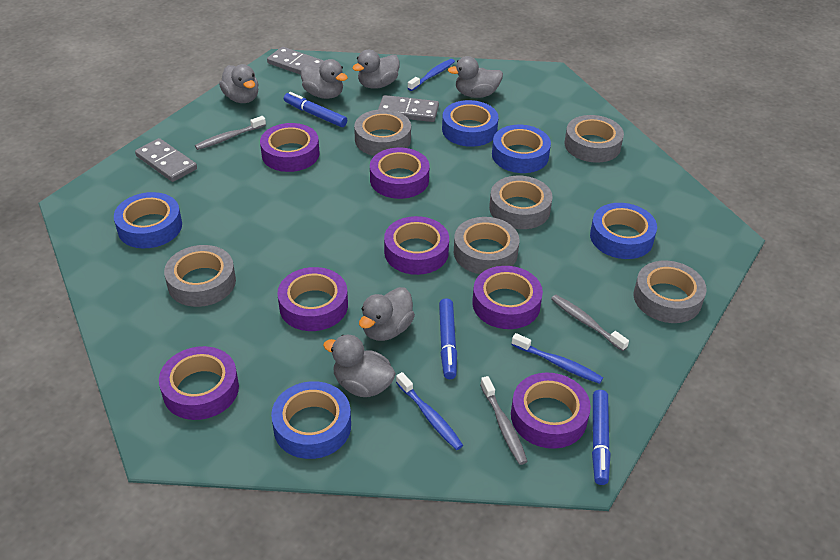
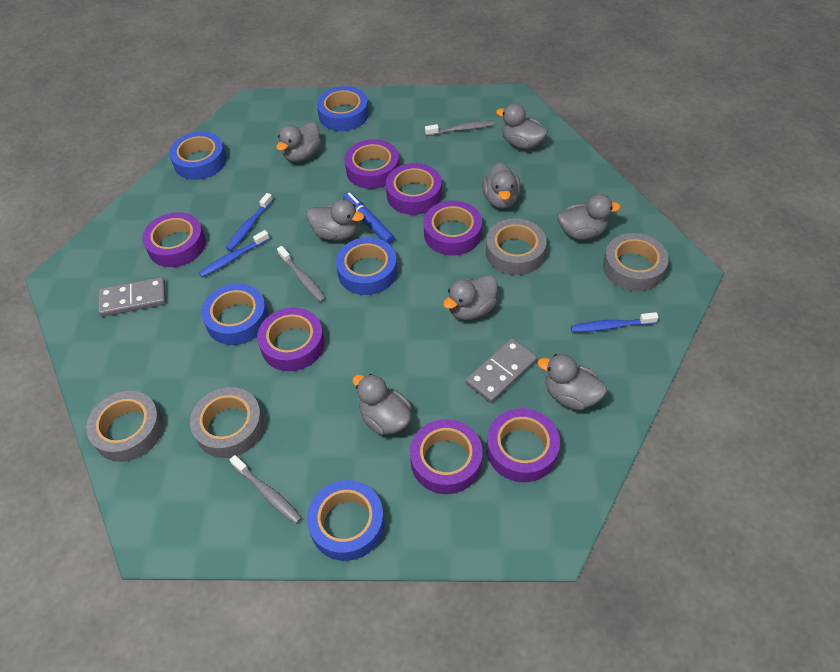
blue marker: [284,92,347,127] [439,298,457,379] [592,390,611,485] = 3 -> [343,192,394,244] = 1
grey domino: [135,138,197,182] [267,47,324,75] [378,95,439,122] = 3 -> [98,277,166,317] [466,338,537,403] = 2
grey duck: [219,64,259,103] [301,59,348,99] [323,335,396,397] [352,50,400,89] [359,287,415,341] [448,56,503,98] = 6 -> [276,122,321,162] [307,199,364,241] [352,374,412,435] [443,274,498,320] [482,162,521,209] [496,103,548,149] [538,354,607,410] [557,194,621,240] = 8
grey tape: [164,245,236,307] [354,109,411,156] [454,217,519,274] [489,176,553,229] [564,115,624,163] [634,261,707,323] = 6 -> [86,391,163,462] [190,387,264,458] [486,219,547,275] [603,233,669,291] = 4

